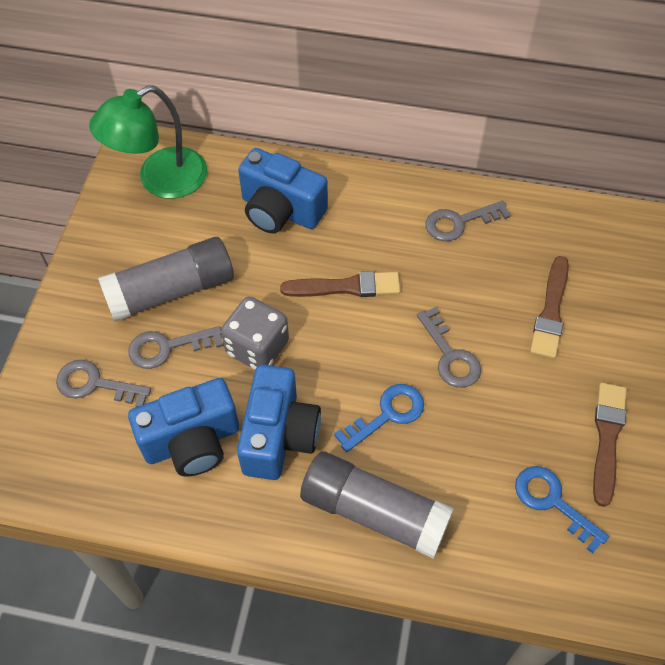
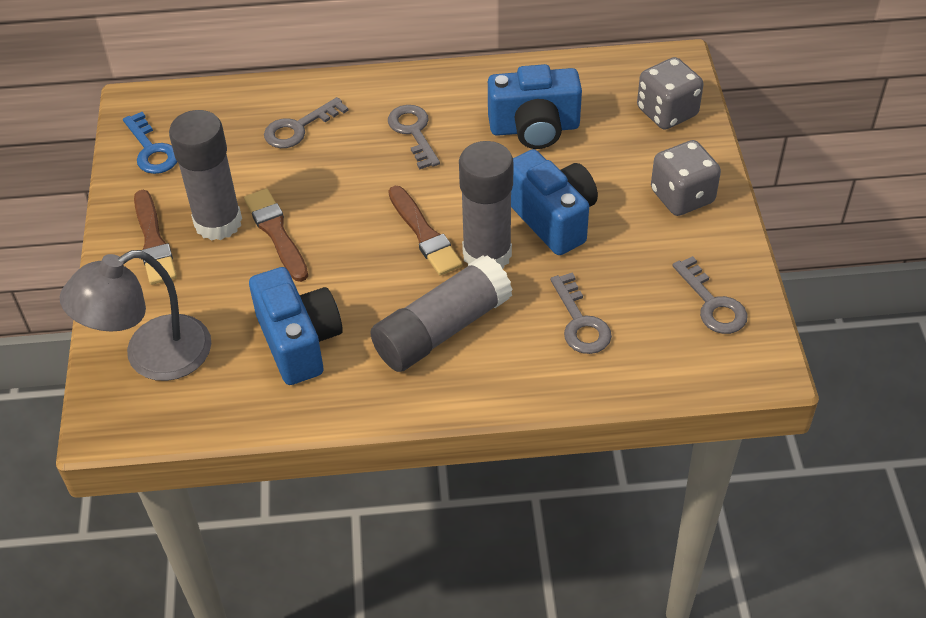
blue key: [334,384,424,452] [515,466,609,553] = 2 -> [123,112,177,174] = 1
green lamp: [89,85,207,199] = 1 -> none = 0
grey dice: [221,296,289,370] = 1 -> [637,57,703,130] [651,140,721,216] = 2
grey glue stick: [98,237,234,321] [300,451,454,559] = 2 -> [169,110,242,241] [370,255,513,372] [459,141,513,269] = 3
grey lamp: none = 0 -> [60,250,211,381] = 1

